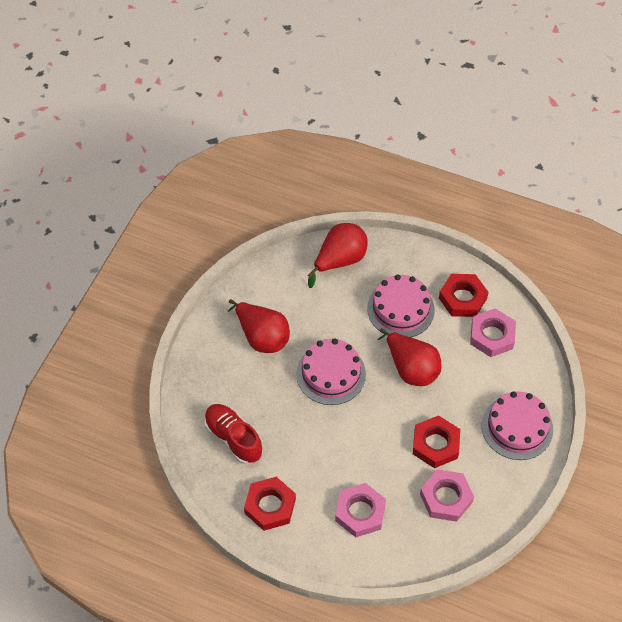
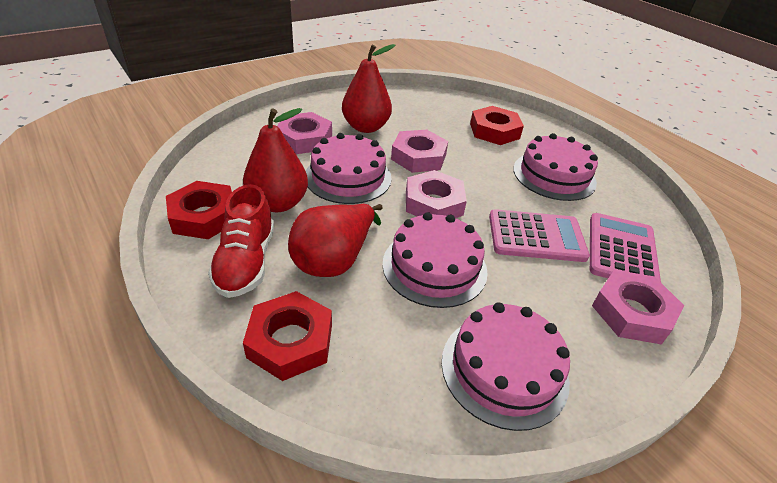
pink cake: [296,338,366,405] [367,274,435,337] [482,391,553,460] = 3 -> [306,133,392,204] [382,212,488,308] [442,302,570,431] [513,133,598,201] = 4
pink calculator: none = 0 -> [489,209,590,262] [590,213,661,282] = 2
pink nut: [335,483,386,537] [420,469,474,522] [470,308,516,357] = 3 -> [277,112,332,154] [391,130,448,173] [406,170,467,218] [592,270,684,345] = 4

